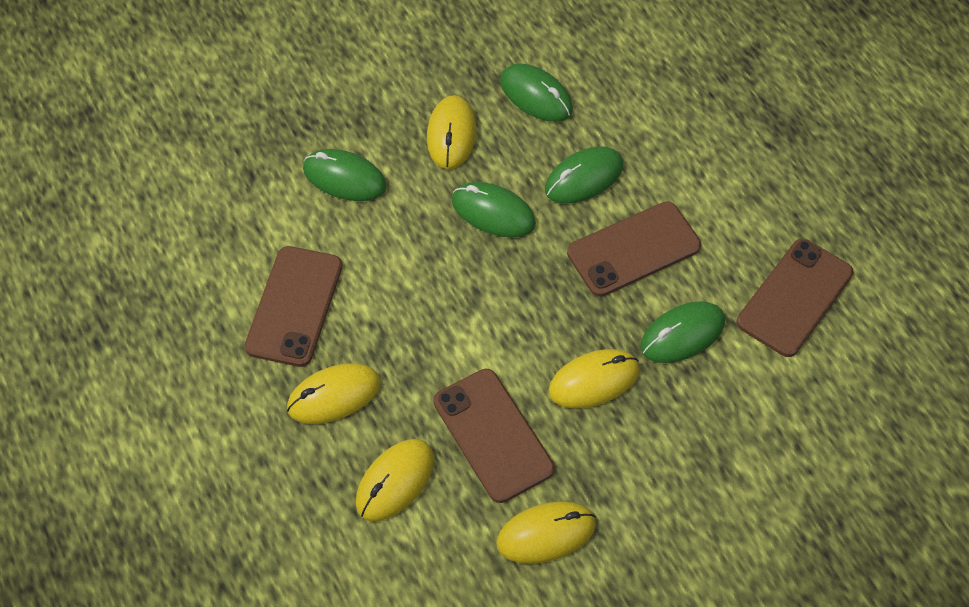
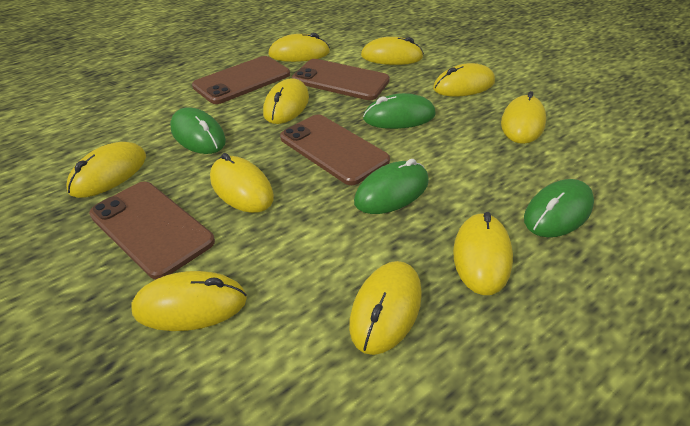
green mouse: [303,149,387,201] [452,182,536,237] [500,64,573,122] [545,146,623,204] [641,301,725,363] = 5 -> [170,107,226,154] [354,159,429,214] [363,93,436,129] [524,179,594,237] = 4
yellow mouse: [287,363,381,424] [356,439,434,521] [427,95,476,169] [496,501,596,564] [548,349,640,408] = 5 -> [66,142,146,198] [131,271,247,331] [210,153,274,213] [263,78,309,124] [268,33,330,62] [349,261,422,355] [361,37,424,65] [433,63,495,96] [453,212,513,295] [501,91,546,144] = 10

